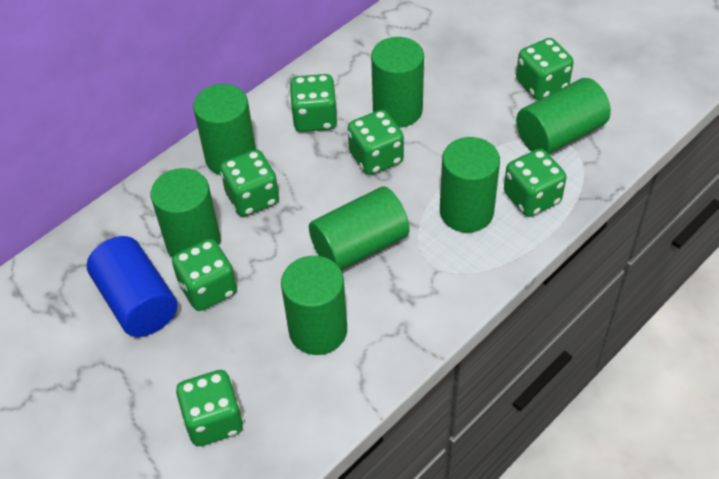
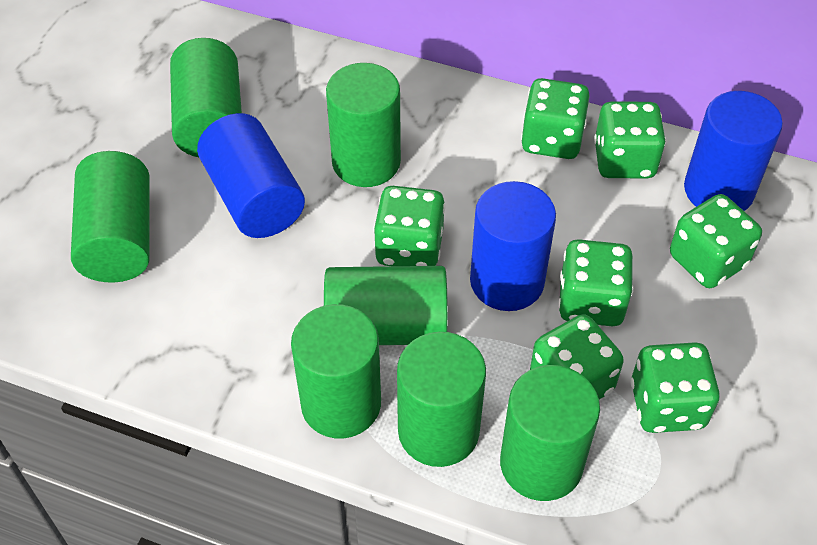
blue cylinder: [87,236,177,337] = 1 -> [197,113,305,238] [470,181,556,311] [684,91,783,211] = 3

